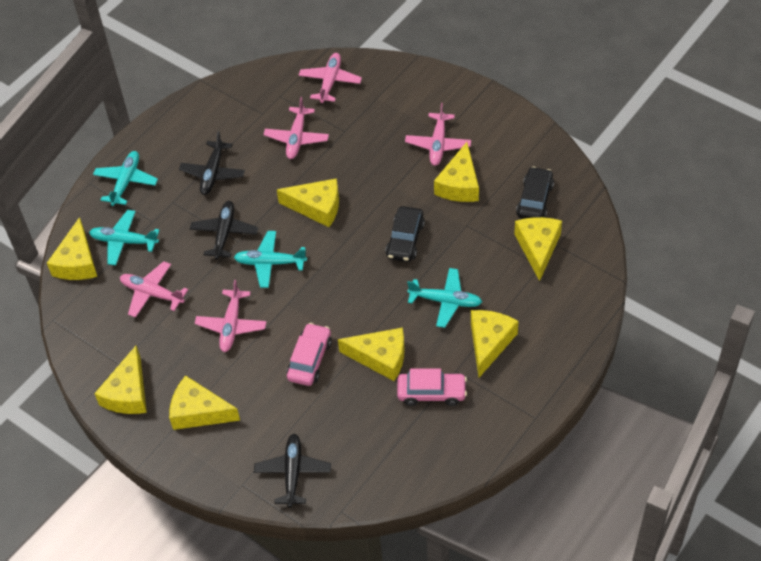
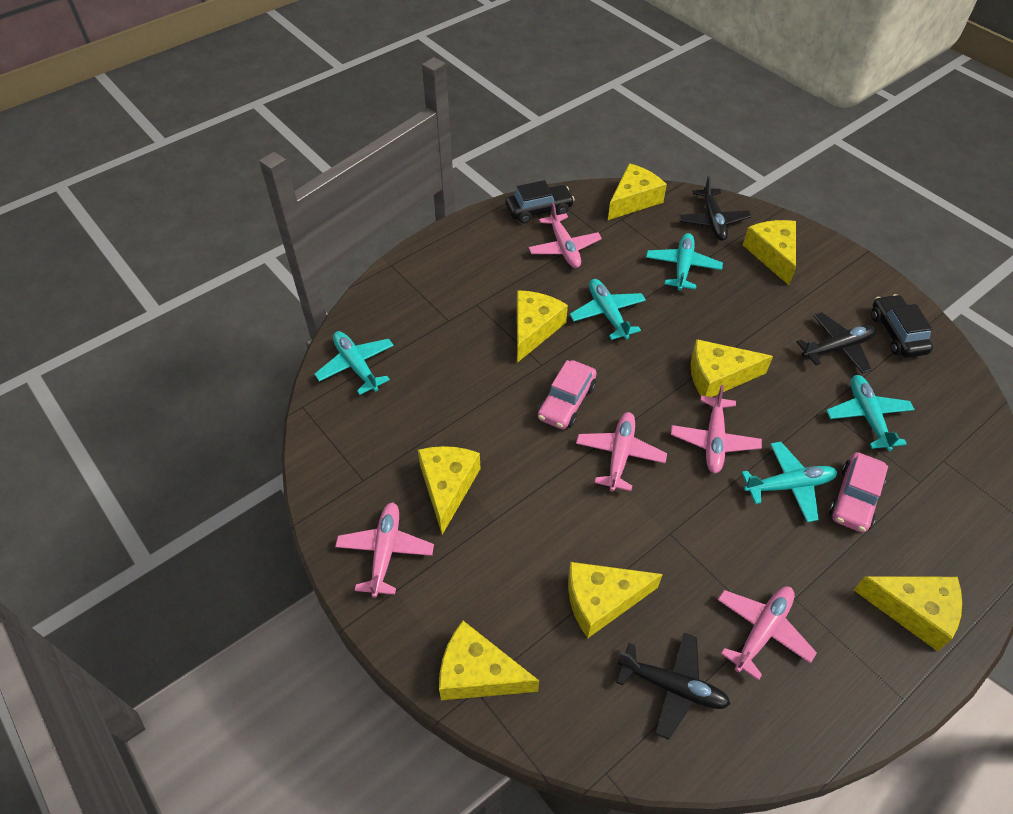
turquoise plane: [89,210,160,265] [93,151,158,206] [234,231,307,288] [407,268,482,328] = 4 -> [314,331,394,395] [570,279,646,340] [646,233,723,291] [741,442,837,522] [826,375,915,451] = 5

